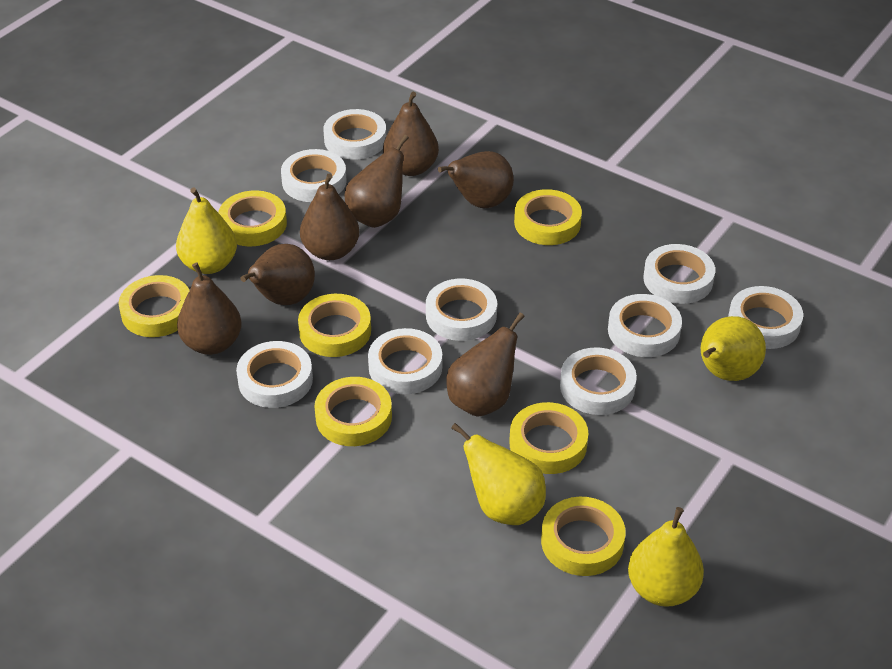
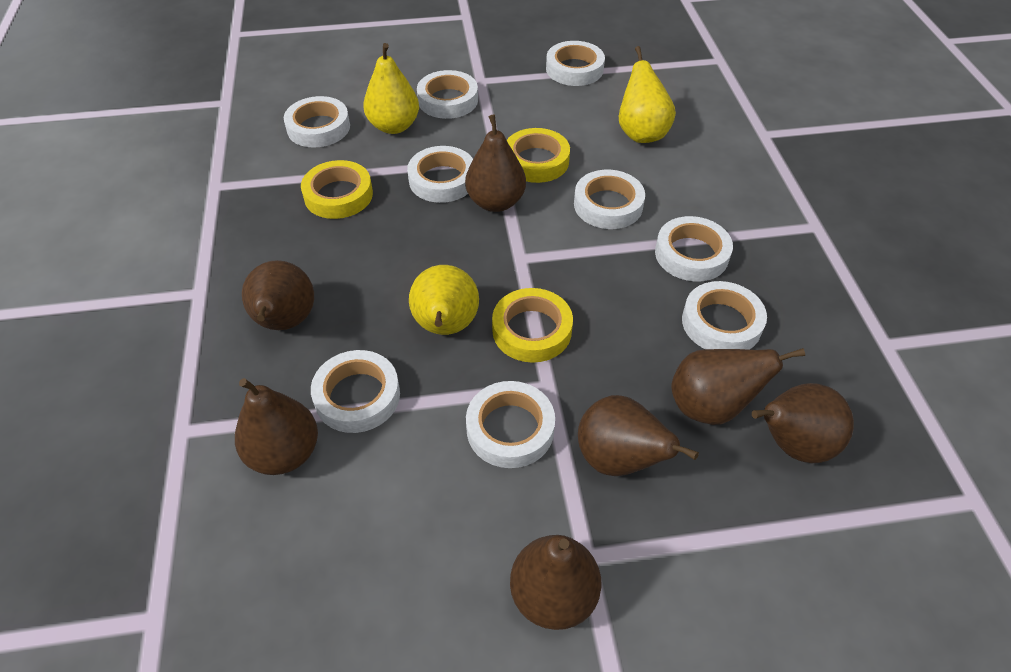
yellow pear: [176,187,237,274] [451,423,546,525] [628,507,704,607] [701,316,766,381] = 4 -> [363,43,419,134] [409,265,479,335] [619,46,676,143] = 3
yellow tape: [119,275,190,337] [219,190,287,246] [298,294,371,357] [315,377,392,446] [509,402,588,474] [514,189,582,245] [541,497,626,576] = 7 -> [301,160,373,219] [492,288,573,363] [507,128,570,183] = 3

